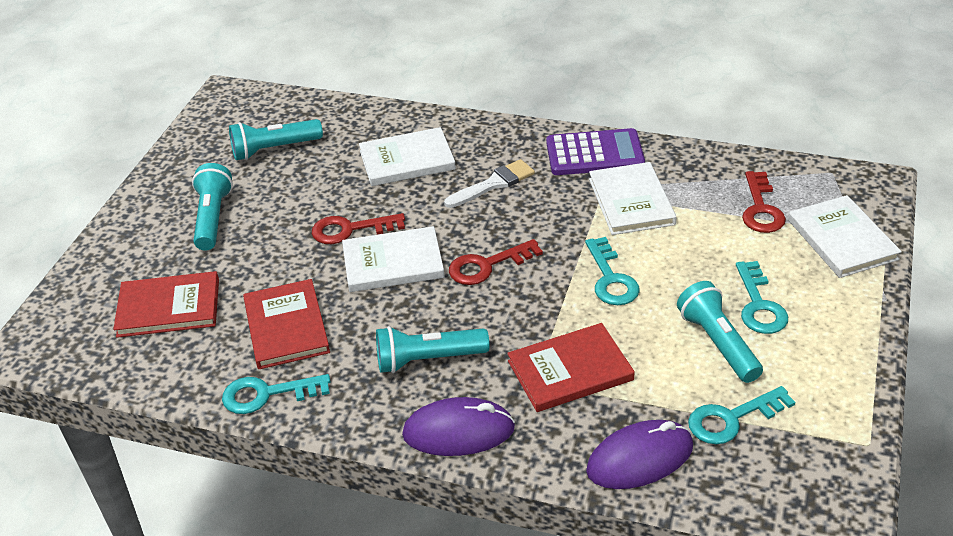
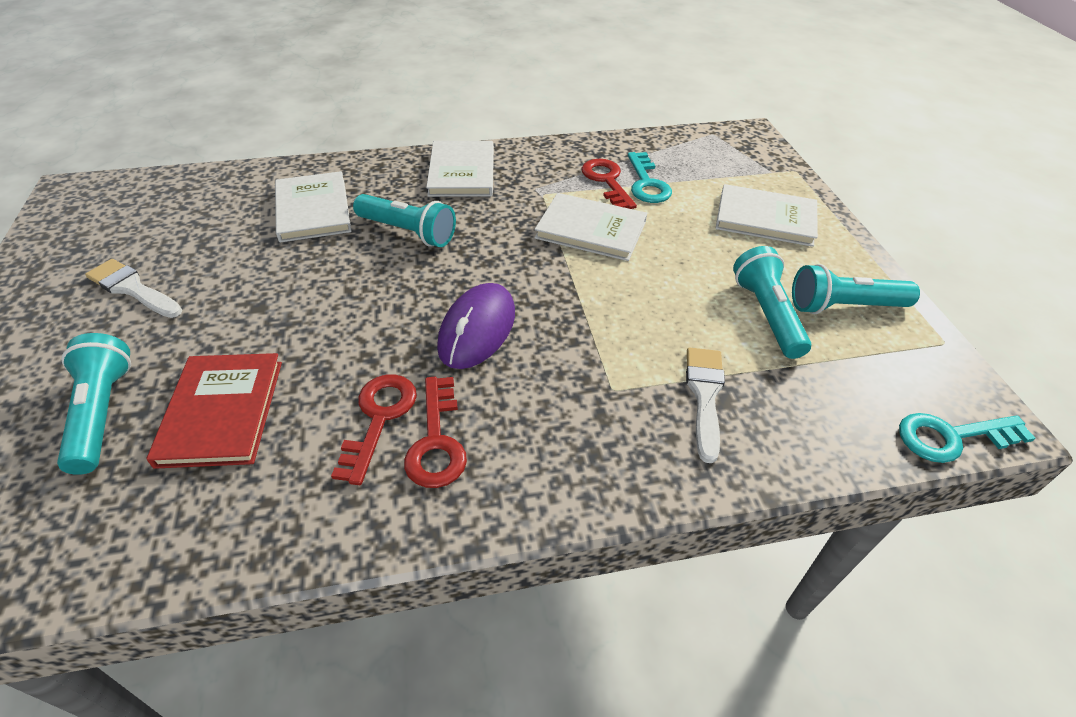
purple calculator: [546,128,645,175] = 1 -> none = 0
purple mouse: [402,397,515,456] [586,420,693,489] = 2 -> [437,283,515,369] = 1
red book: [113,271,219,338] [243,279,330,369] [507,323,635,412] = 3 -> [147,353,282,469] = 1
turquoise key: [222,374,331,414] [585,237,640,305] [688,386,795,444] [736,261,788,334] = 4 -> [628,152,672,203] [899,413,1035,463] = 2
white brush: [444,159,535,208] = 1 -> [85,259,182,318] [686,348,725,463] = 2

